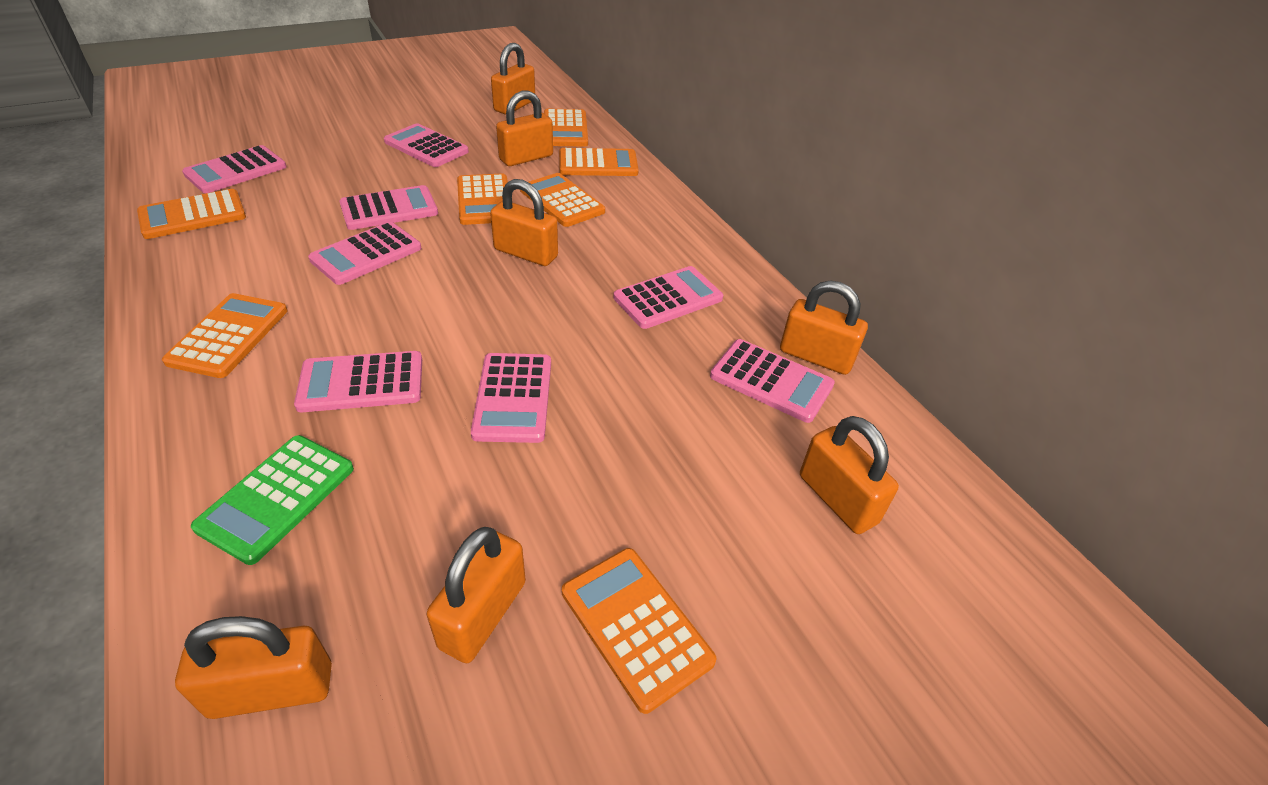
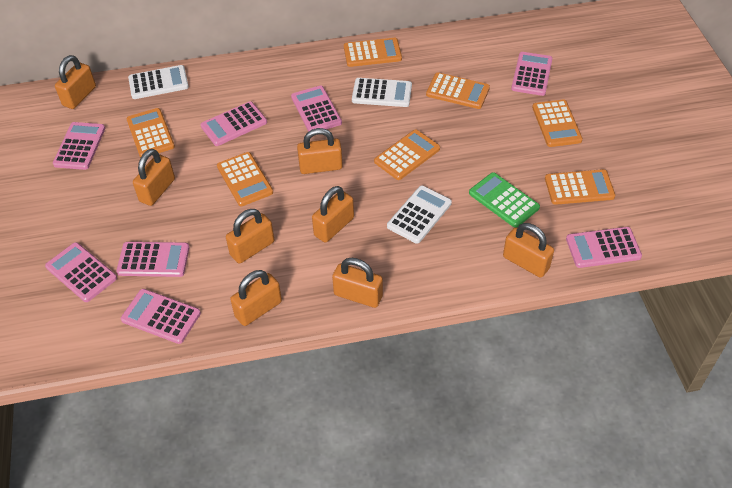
orange padlock: [175,616,332,719] [427,527,526,663] [490,179,558,266] [491,43,535,114] [496,91,553,166] [780,281,868,375] [800,416,899,534] = 7 -> [55,55,96,109] [133,149,175,206] [226,209,274,264] [230,270,282,326] [297,128,343,174] [312,186,354,243] [332,258,383,308] [503,223,554,278] = 8
white calculator: none = 0 -> [128,65,189,99] [352,78,412,107] [387,186,452,244] = 3

